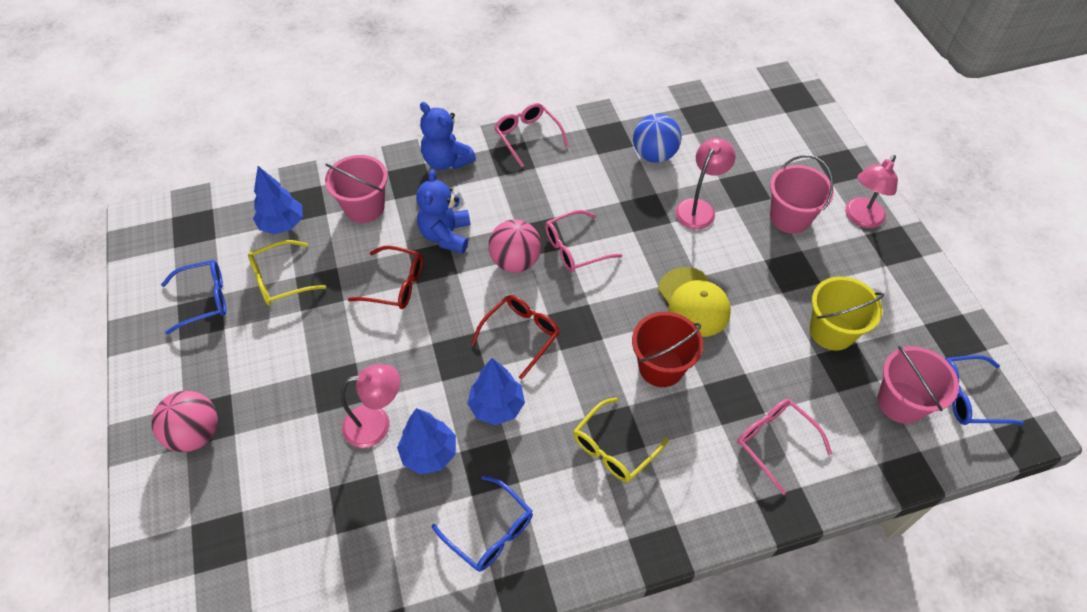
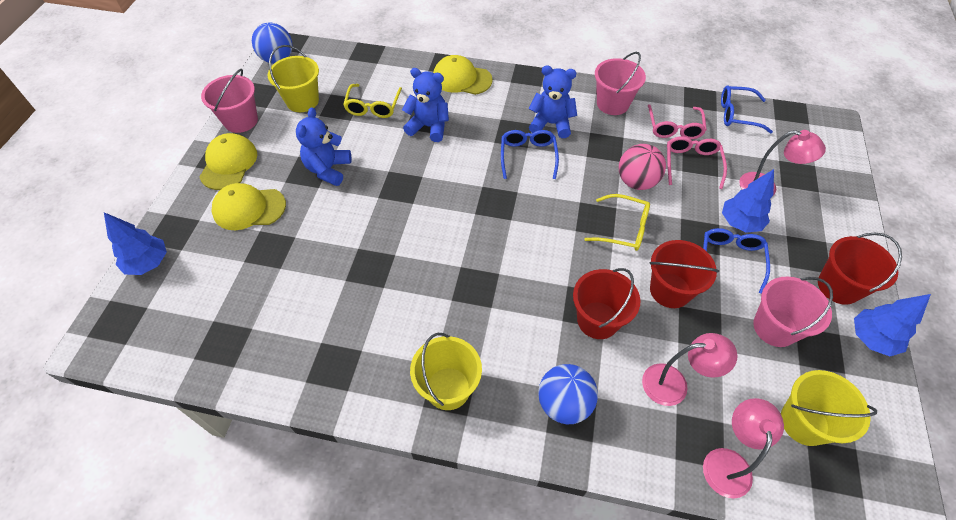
blue ball: [633,114,682,163] = 1 -> [252,22,293,64] [538,364,598,424] = 2
blue teddy bear: [416,169,471,253] [420,102,476,170] = 2 -> [296,107,352,186] [402,68,449,142] [528,66,577,138] = 3
pink ball: [151,391,218,452] [489,219,541,273] = 2 -> [619,144,666,190] = 1
pink glasses: [494,103,568,167] [545,210,622,272] [737,399,832,495] = 3 -> [648,104,707,139] [667,137,727,189] = 2
red bucket: [632,312,703,387] = 1 -> [573,268,640,339] [649,240,719,308] [818,233,902,305] = 3
red glasses: [348,246,423,309] [471,295,560,379] = 2 -> none = 0
yellow bucket: [810,276,884,351] = 1 -> [268,45,319,112] [410,333,482,410] [781,370,877,446] = 3
yellow cap: [658,267,731,337] = 1 -> [200,133,257,190] [212,183,286,230] [433,55,493,95] = 3

